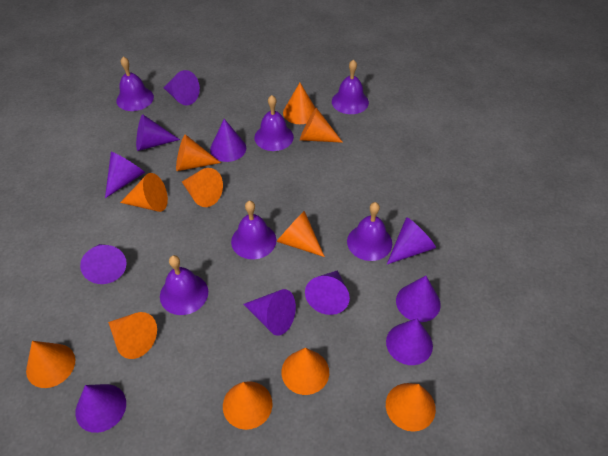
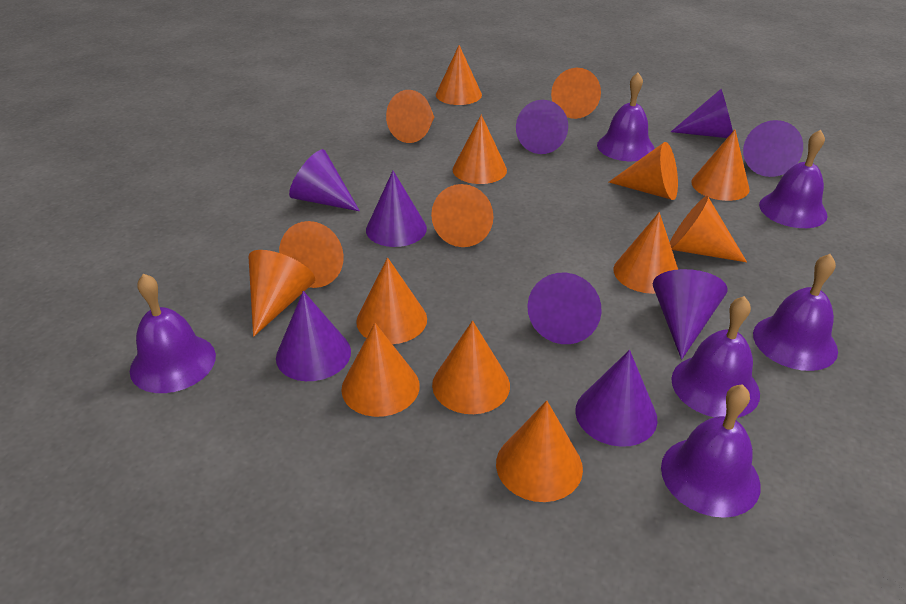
orange cone: [26,341,75,388] [108,312,157,359] [120,173,168,212] [176,134,221,171] [182,168,223,207] [223,381,273,430] [276,211,325,257] [281,348,329,395] [283,83,315,124] [300,108,343,143] [386,383,436,432] = 11 -> [249,250,315,337] [279,221,344,288] [341,323,420,417] [356,257,427,344] [386,90,434,143] [431,184,494,247] [432,321,510,414] [436,45,482,105] [453,115,507,184] [496,400,583,502] [551,68,601,119] [609,142,678,200] [613,212,678,294] [670,196,747,262] [691,130,750,201] = 15
purple cone: [75,384,126,433] [80,244,127,284] [105,152,145,198] [136,114,180,151] [163,70,200,105] [210,119,246,162] [243,289,296,336] [305,271,350,315] [386,318,433,365] [387,217,436,264] [396,276,441,322] = 11 -> [276,291,351,381] [289,149,360,211] [366,171,427,247] [516,100,568,154] [527,273,602,344] [575,350,657,447] [653,269,727,360] [671,89,733,138] [743,120,803,177] = 9

